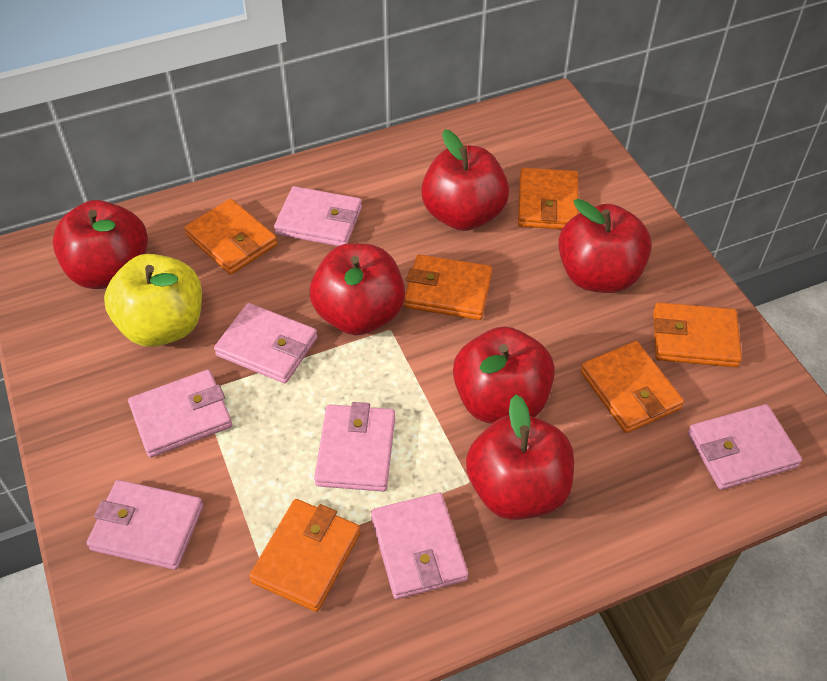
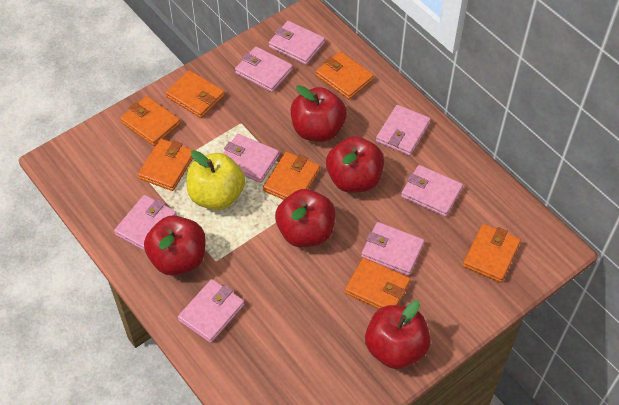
orange wallet: [184,199,277,275] [249,499,360,612] [404,254,492,320] [518,168,579,229] [580,341,684,433] [653,302,742,367] = 6 -> [120,96,181,146] [138,139,193,191] [165,70,225,118] [263,151,320,200] [316,52,374,99] [345,258,410,309] [463,224,521,283] = 7
pink wallet: [87,480,203,570] [128,370,232,458] [214,303,318,383] [274,186,362,246] [314,402,395,491] [371,493,468,599] [688,404,802,490] = 7 -> [114,195,177,251] [178,279,245,343] [223,134,279,183] [235,46,293,92] [269,21,325,65] [361,222,425,276] [376,105,431,156] [401,165,463,217] = 8
red apple: [52,200,148,289] [310,243,405,335] [421,129,509,231] [453,326,555,424] [466,395,574,520] [558,199,652,293] = 6 -> [144,215,206,276] [275,189,335,247] [291,85,347,142] [326,136,384,193] [365,300,431,369] = 5

